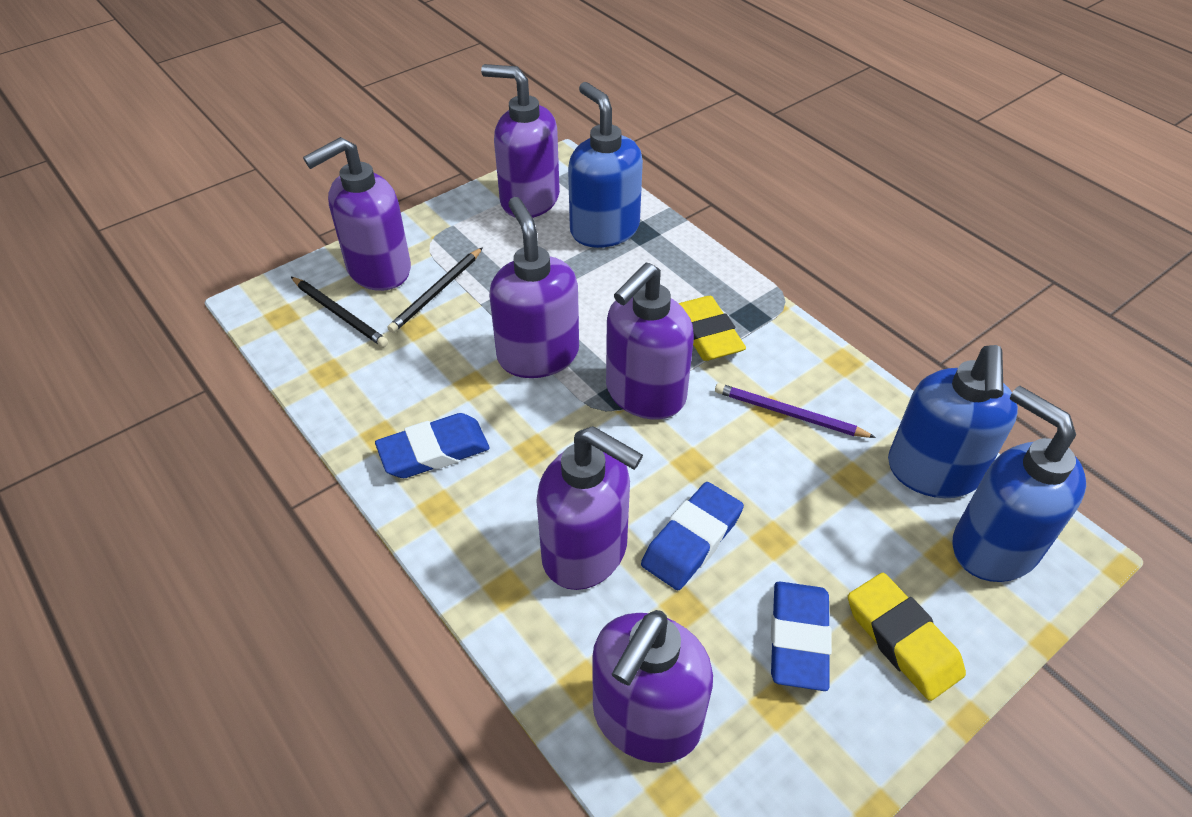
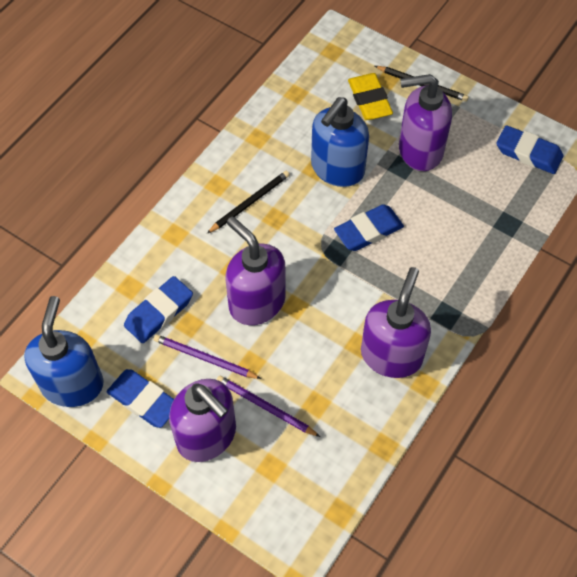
blue eraser: [375,413,490,478] [641,482,744,590] [771,581,832,691] = 3 -> [107,369,174,428] [124,276,193,343] [334,204,404,251] [496,125,563,174] = 4
blue soap dispenser: [568,82,643,248] [888,345,1018,498] [952,386,1086,582] = 3 -> [24,296,103,407] [311,97,369,187] = 2
purple pencil: [715,383,876,438] = 1 -> [154,334,261,379] [217,375,320,437] = 2
purple soap dispenser: [303,137,411,291] [481,64,560,218] [489,197,579,378] [536,426,643,590] [592,610,713,763] [606,263,694,420] = 6 -> [169,379,236,462] [225,216,286,325] [361,267,431,378] [399,74,452,171] = 4
yellow eraser: [679,296,746,361] [848,573,966,701] = 2 -> [348,73,393,120] = 1

